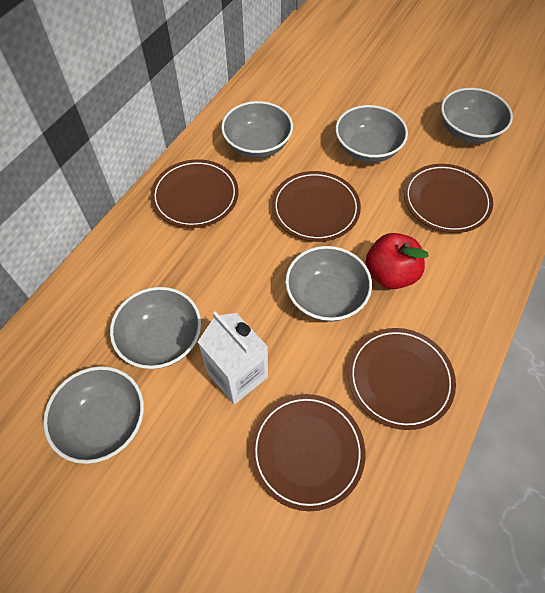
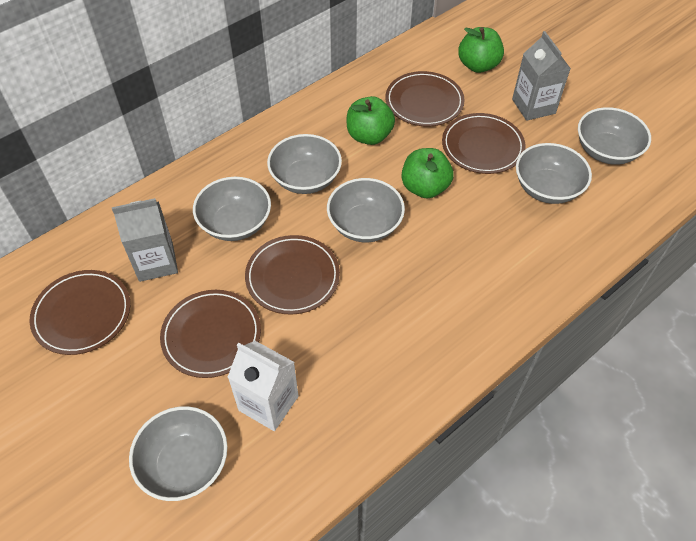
green apple: none = 0 -> [347,96,395,145] [402,148,454,198] [458,27,504,73] = 3
grey carton: none = 0 -> [112,198,178,282] [512,31,571,121] = 2
red apple: [366,233,429,289] = 1 -> none = 0

